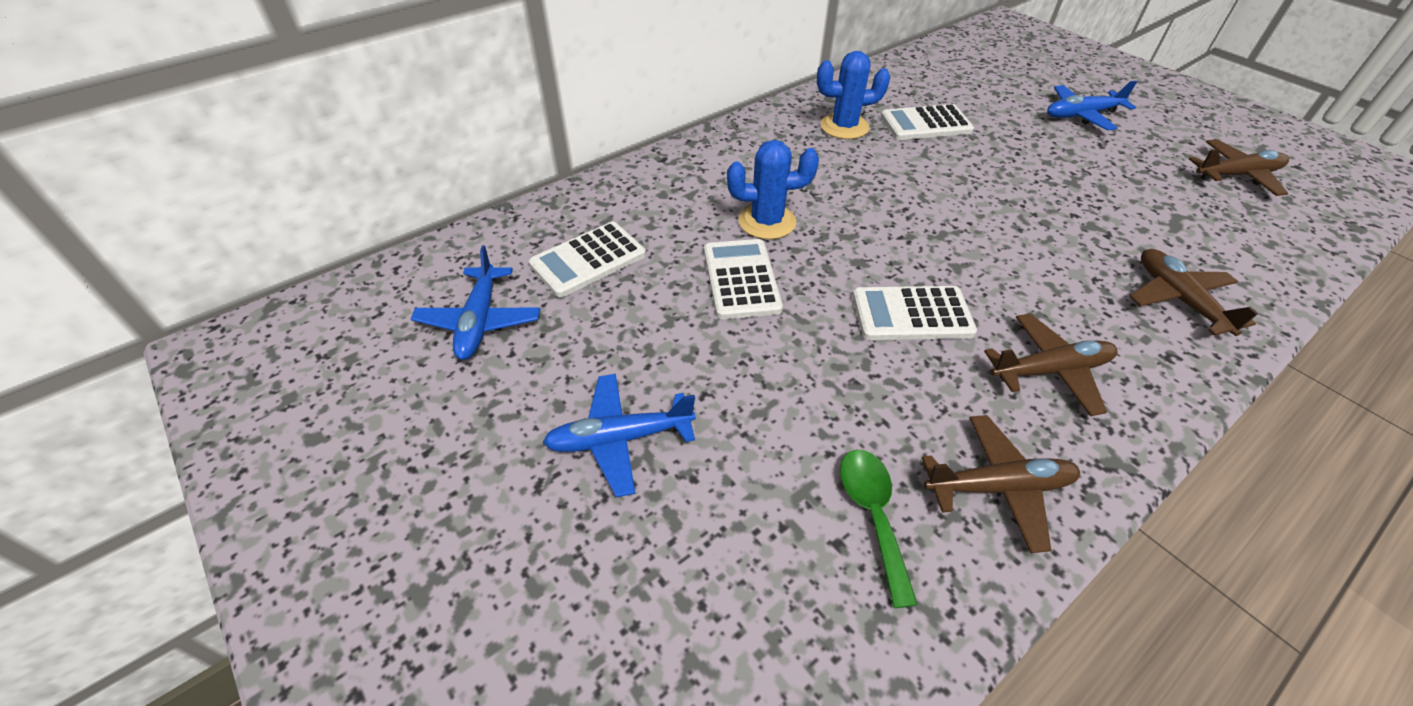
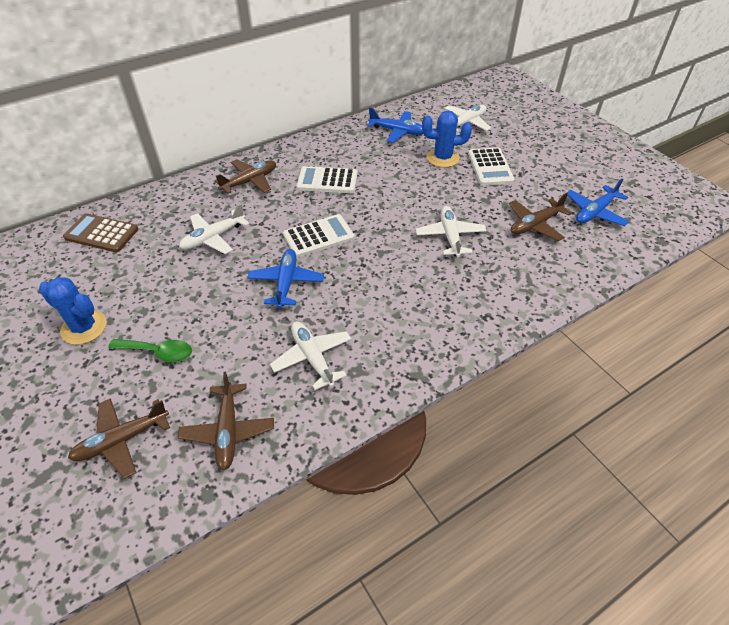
brown calculator: none = 0 -> [63,213,138,252] = 1
white calculator: [529,222,646,297] [704,239,783,319] [852,286,977,340] [881,104,974,140] = 4 -> [283,214,354,257] [296,166,357,193] [468,148,515,186] = 3
white plane: none = 0 -> [179,203,249,254] [270,321,351,390] [416,206,487,257] [444,105,491,132] = 4

